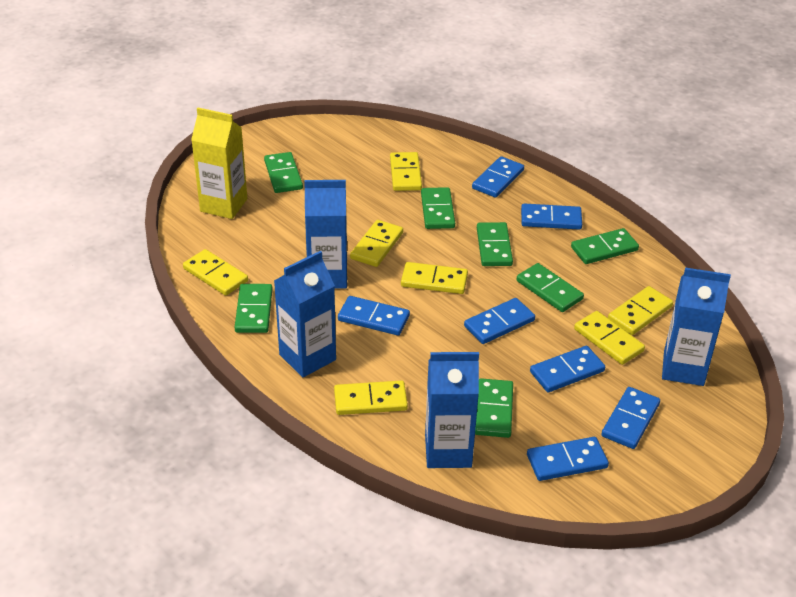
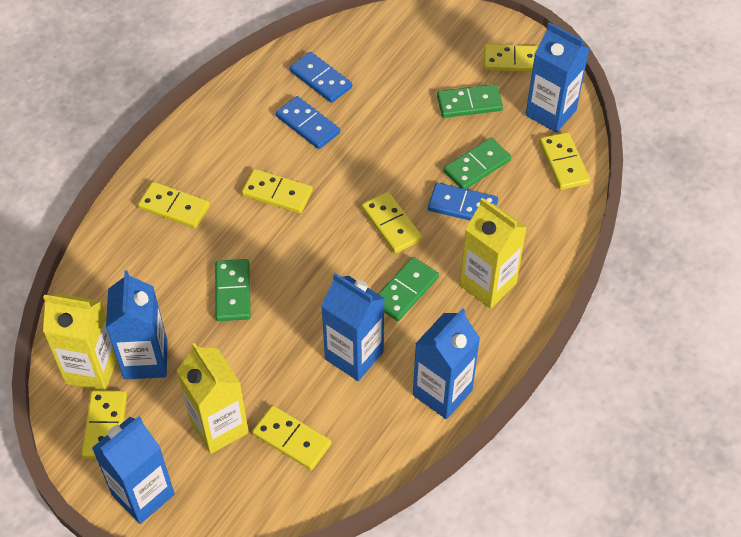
blue carton: [274,251,336,377] [304,180,347,289] [425,352,479,468] [662,268,731,386] = 4 -> [92,416,175,524] [106,270,168,379] [321,273,385,381] [413,308,480,419] [526,22,590,133] = 5
blue domino: [338,296,410,336] [464,298,535,344] [472,156,524,198] [521,204,582,230] [527,437,609,481] [530,346,605,392] [601,387,660,449] = 7 -> [276,96,340,149] [290,52,352,103] [428,183,498,220] = 3
green domino: [234,284,273,333] [264,152,303,193] [421,187,455,229] [475,378,513,438] [477,222,513,266] [516,263,584,312] [571,228,639,264] = 7 -> [215,259,251,321] [378,257,439,321] [437,84,503,118] [443,138,511,189] = 4
yellow carton: [191,108,247,219] = 1 -> [43,294,117,391] [176,343,249,454] [460,198,527,308] = 3

